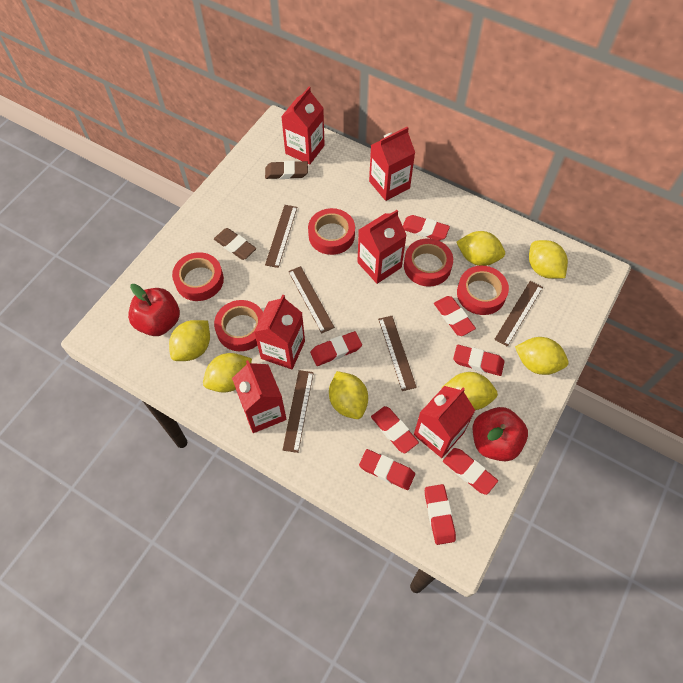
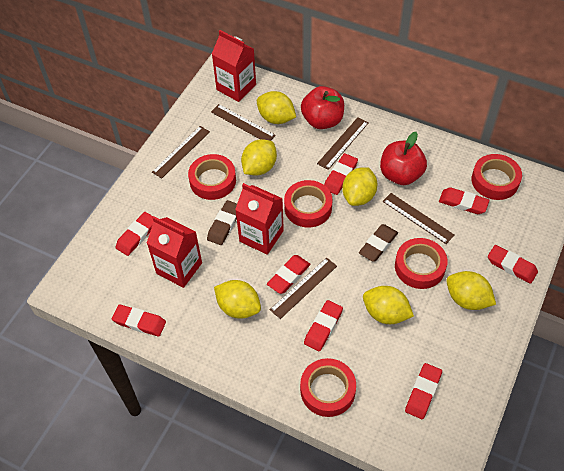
red carton: [232,360,287,433] [254,294,305,369] [281,87,325,164] [357,210,407,284] [369,127,415,201] [414,386,475,458] = 6 -> [147,216,202,288] [212,30,256,102] [235,183,284,255] = 3
yellow lemon: [169,320,210,361] [203,353,252,393] [329,371,368,419] [442,372,498,410] [456,231,505,266] [515,337,569,375] [529,240,568,279] = 7 -> [214,280,261,319] [241,139,277,176] [257,91,296,124] [342,167,377,206] [363,286,414,324] [447,271,496,310] = 6

